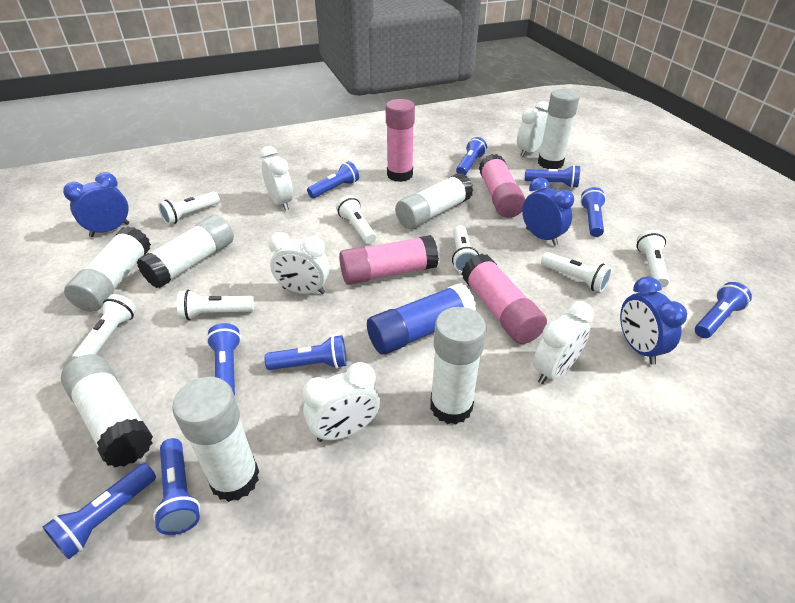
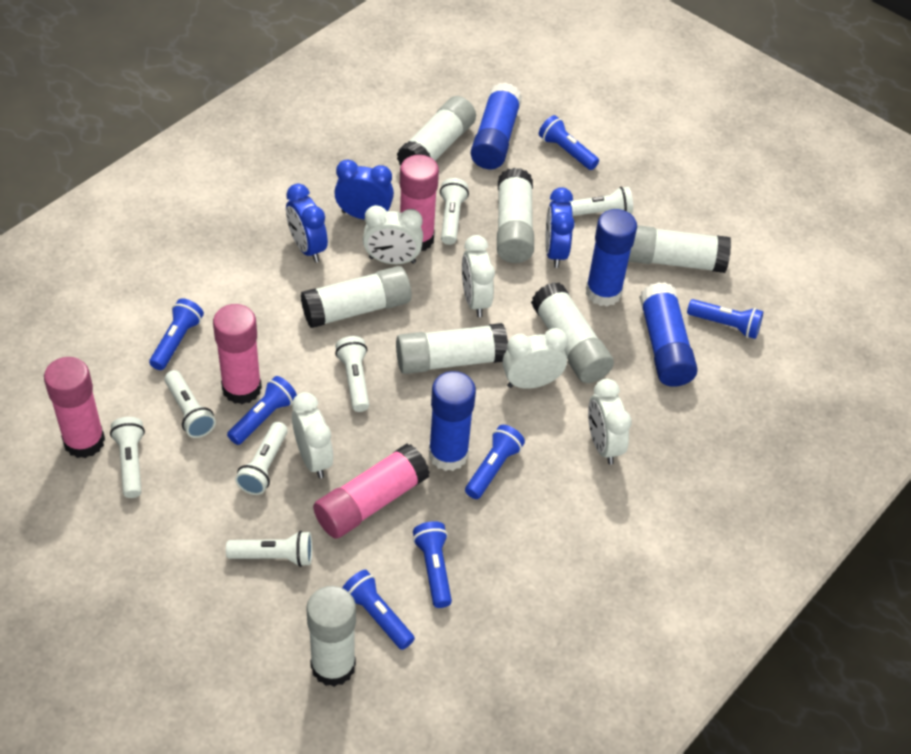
blue flashlight: [43,463,156,559] [153,438,200,535] [206,323,241,396] [265,335,347,370] [307,161,359,198] [456,137,487,175] [525,165,580,188] [580,187,606,237] [695,282,752,338] = 9 -> [149,298,204,370] [227,376,297,445] [342,570,415,650] [413,521,452,608] [465,425,525,499] [539,115,599,170] [687,299,763,339] = 7
blue glue stick: [367,283,476,354] = 1 -> [429,371,476,471] [471,83,522,169] [586,209,637,307] [639,282,698,387] = 4

